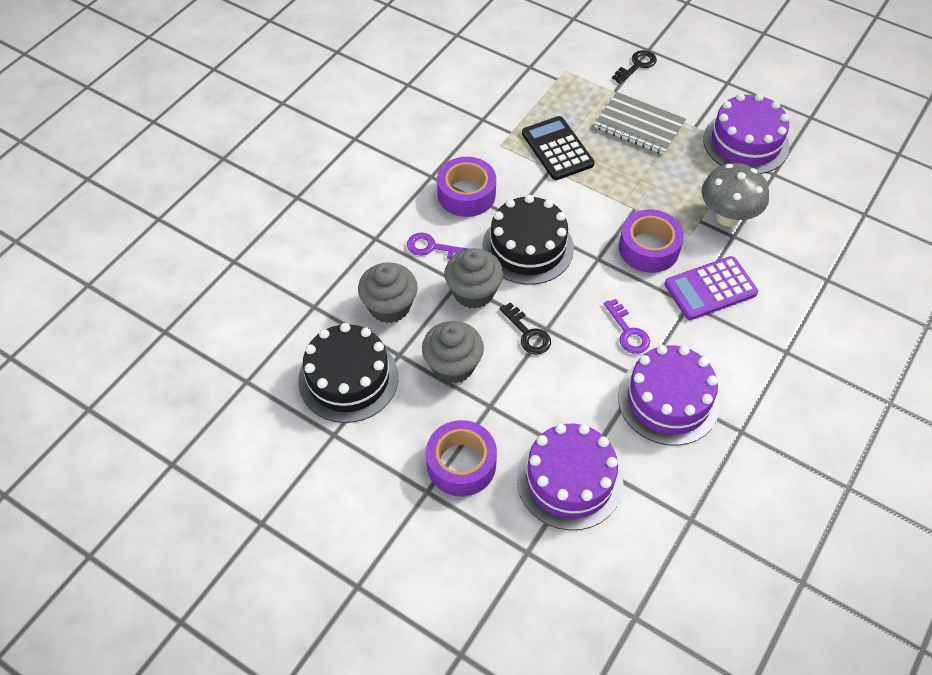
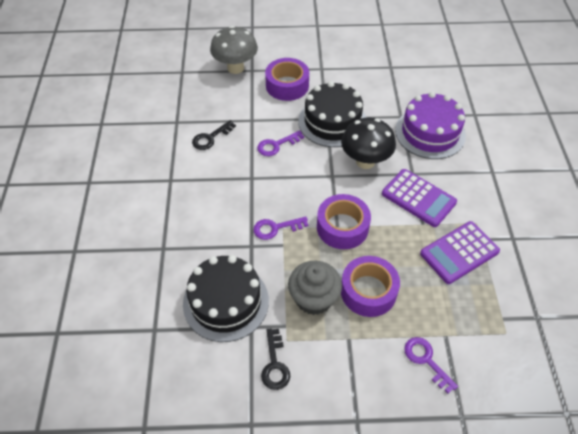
black calculator: [522,116,595,180] = 1 -> none = 0
black mushroom: none = 0 -> [341,118,396,169] = 1
grey cupcake: [358,262,418,323] [422,321,484,384] [444,248,503,309] = 3 -> [288,261,342,315] = 1
grey notebook: [594,92,686,155] = 1 -> none = 0
purple cake: [517,423,623,530] [618,345,720,446] [703,93,789,174] = 3 -> [395,92,466,159] = 1
purple calculator: [664,256,758,320] = 1 -> [382,169,457,227] [420,221,500,284] = 2
purple key: [407,233,468,259] [604,299,650,354] = 2 -> [253,217,308,240] [257,130,304,156] [404,337,458,393] = 3

